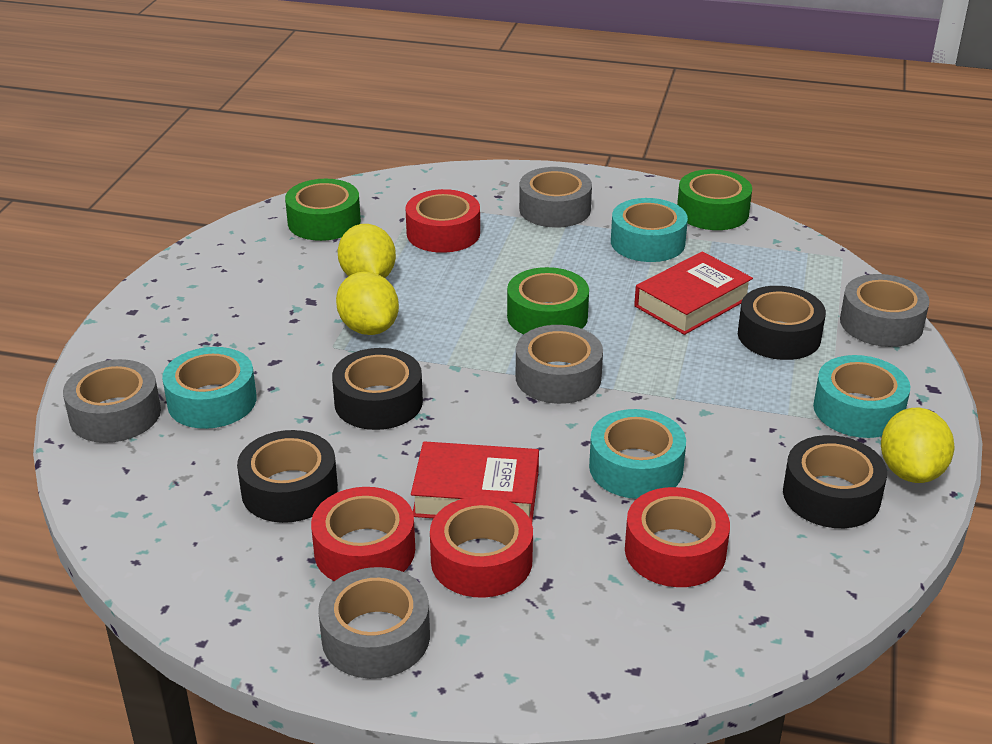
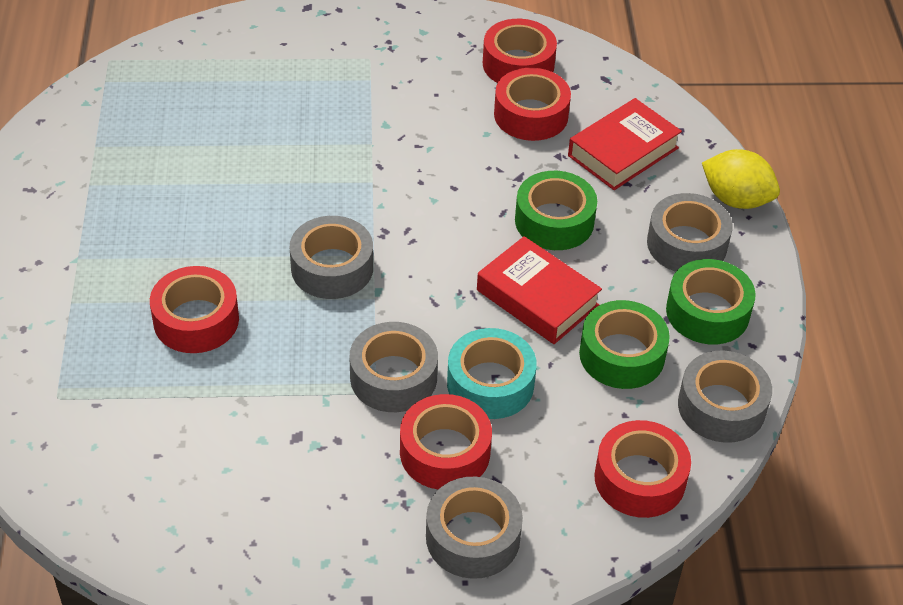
black tape: [237,430,338,523] [332,348,423,430] [738,286,826,360] [783,435,887,528] = 4 -> none = 0
red tape: [311,487,415,581] [405,189,480,253] [430,496,533,598] [625,487,730,587] = 4 -> [150,266,239,353] [400,394,492,490] [483,19,557,83] [494,68,571,141] [594,420,691,518] = 5
turquoise tape: [162,347,257,429] [589,409,686,499] [611,198,688,262] [813,355,910,438] = 4 -> [447,328,537,419] = 1
yellow lemon: [336,271,399,335] [338,224,396,278] [881,408,954,483] = 3 -> [702,149,780,209] = 1

